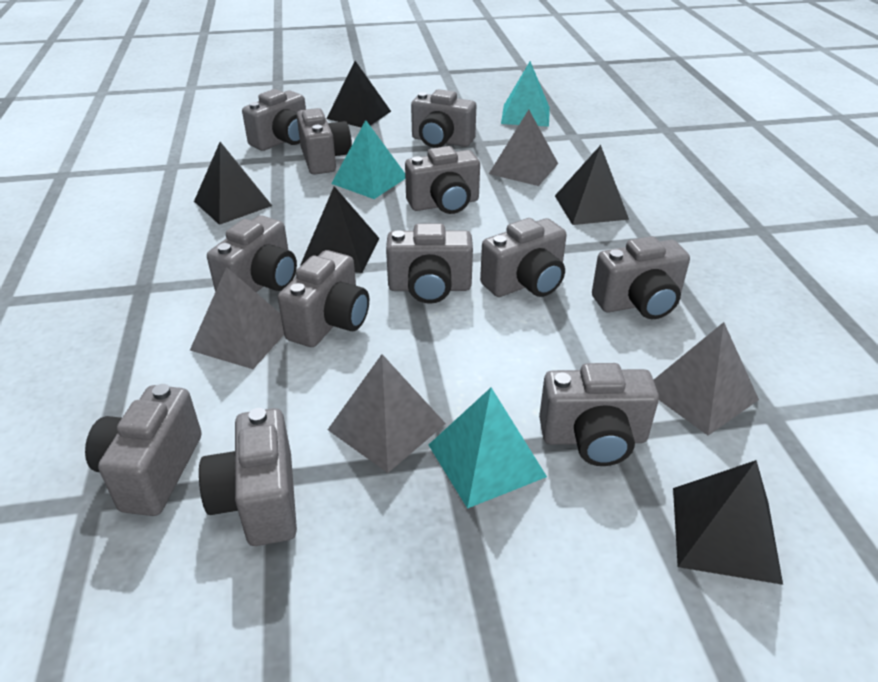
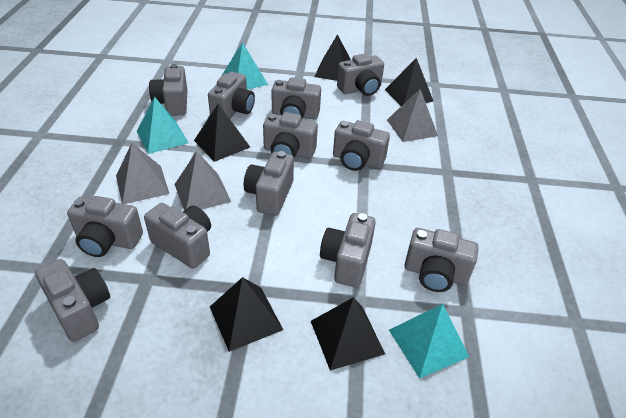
grey pyramid: [190,267,284,369] [328,354,446,473] [489,110,558,186] [654,322,759,436] = 4 -> [116,143,169,204] [174,151,231,210] [387,89,438,142] = 3

